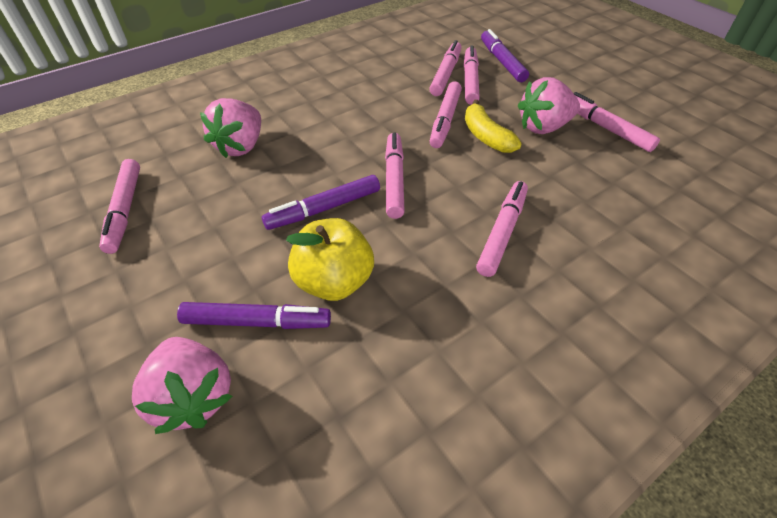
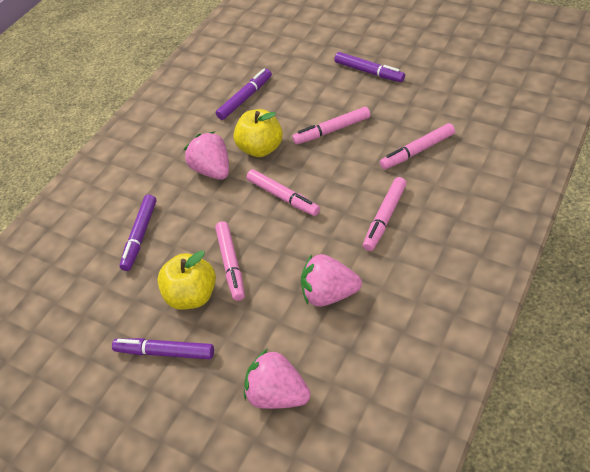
pink marker: [99,159,140,254] [385,133,405,219] [429,40,462,96] [430,81,462,148] [464,45,480,105] [476,181,528,277] [574,92,660,152] = 7 -> [215,221,245,301] [247,169,320,216] [292,107,370,144] [363,177,407,251] [380,123,455,169] = 5
purple marker: [177,302,331,329] [262,175,380,230] [481,29,529,82] = 3 -> [112,338,214,359] [119,194,156,271] [216,69,272,120] [334,52,405,82] = 4
yellow apple: [286,218,374,301] = 1 -> [157,250,216,310] [233,109,283,157] = 2
yellow banana: [465,100,522,153] = 1 -> none = 0

